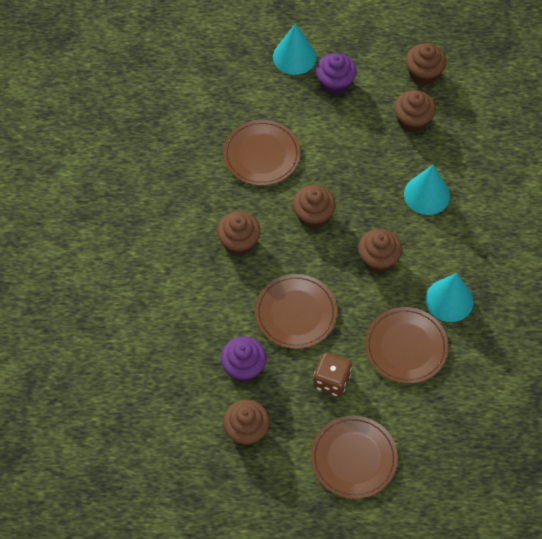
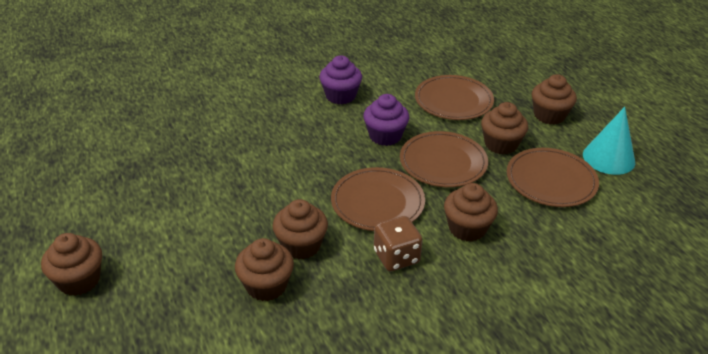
turquoise cone: [273,23,316,75] [404,165,450,215] [425,273,474,322] = 3 -> [583,107,635,175] = 1

